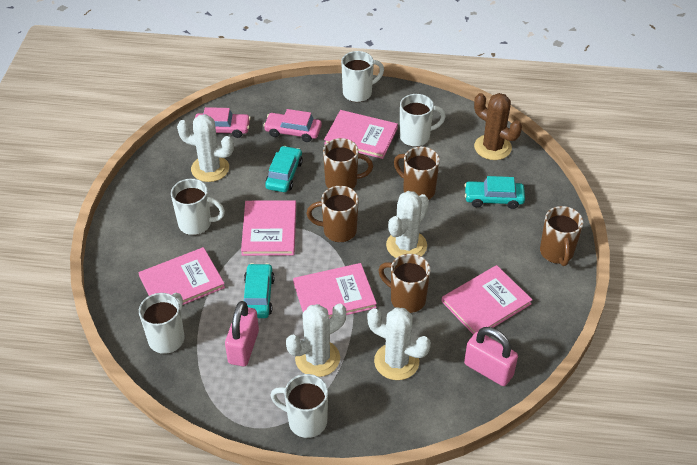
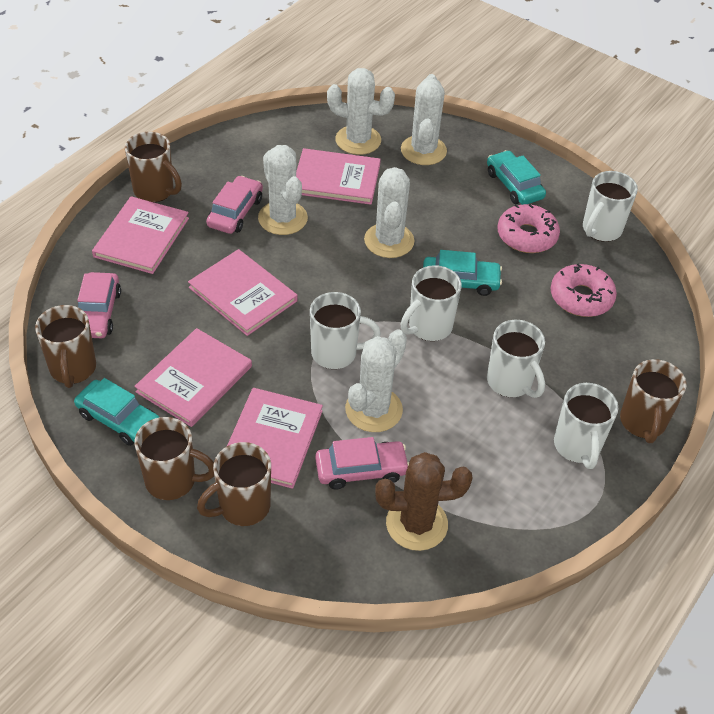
pink car: [195,107,251,138] [263,109,322,142] = 2 -> [77,272,121,338] [206,176,263,234] [315,437,409,490] = 3
pink donut: none = 0 -> [497,204,560,253] [551,263,617,317] = 2
pink padlock: [225,301,259,366] [464,327,518,386] = 2 -> none = 0
white cactus: [177,114,234,182] [286,303,346,377] [367,307,431,380] [386,191,429,258] = 4 -> [258,145,308,235] [327,68,395,155] [345,329,407,432] [364,167,415,258] [401,74,447,165] = 5

